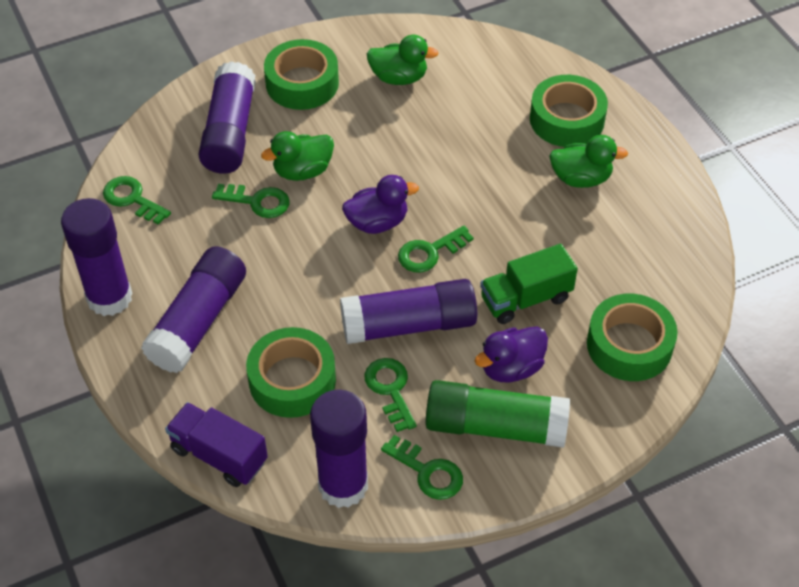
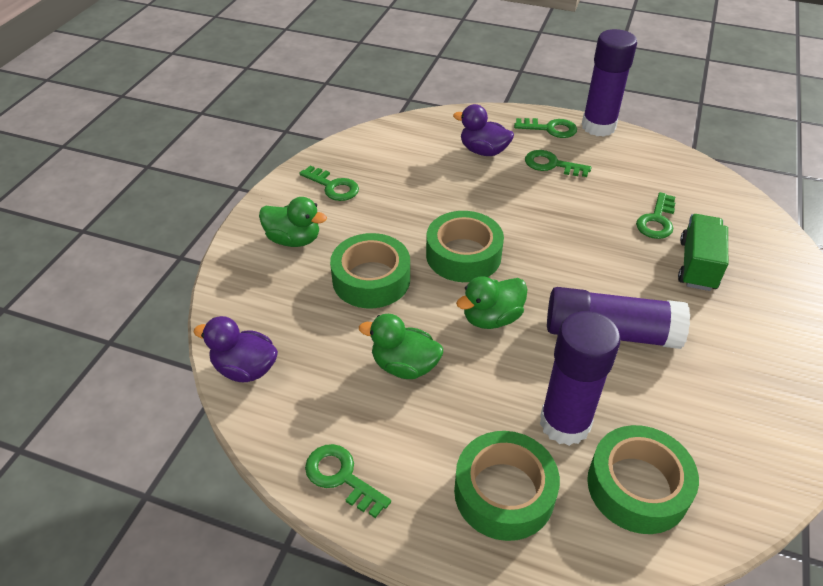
green glue stick: [425,380,570,448] = 1 -> none = 0
purple glue stick: [61,198,132,316] [141,246,246,373] [198,61,256,174] [310,389,368,508] [340,279,477,344] = 5 -> [540,311,620,446] [547,287,690,349] [582,29,637,137] = 3
purple truck: [165,402,268,487] = 1 -> none = 0

